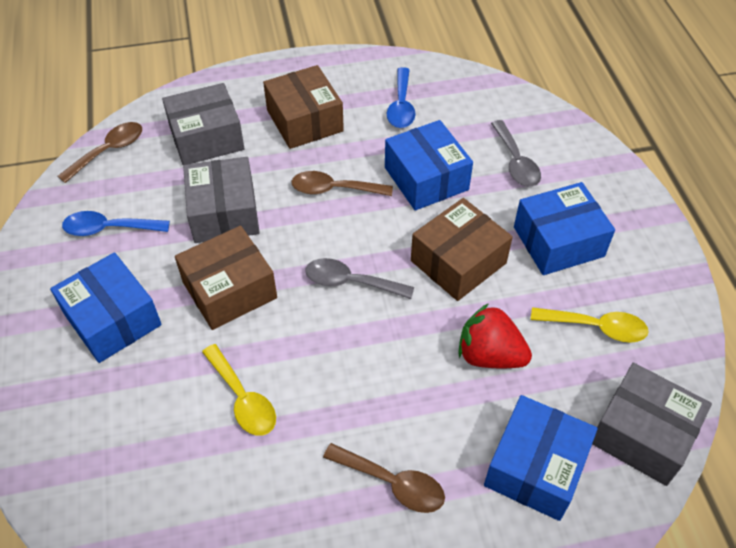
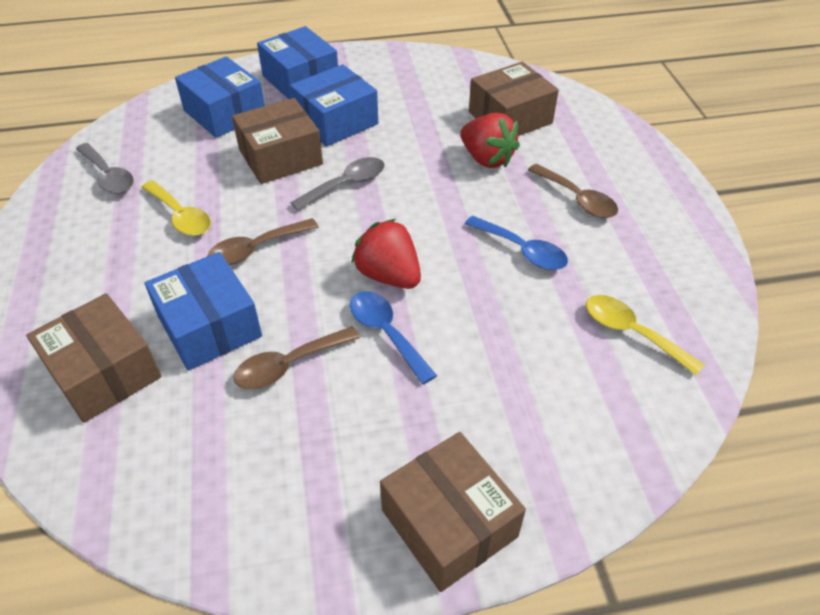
brown box: [175,226,277,330] [263,65,344,149] [411,198,513,301] = 3 -> [26,293,161,423] [232,98,323,184] [380,432,526,592] [469,62,559,136] = 4
grey box: [162,83,245,165] [183,157,260,243] [592,363,712,486] = 3 -> none = 0
red strawberry: [458,303,532,368] = 1 -> [351,219,421,289] [460,113,520,168] = 2

